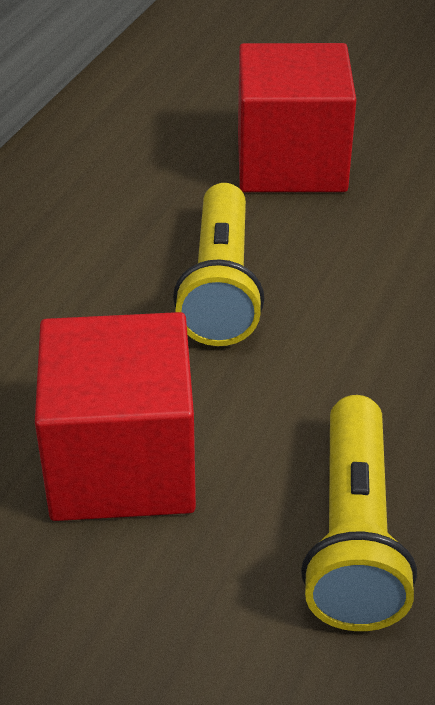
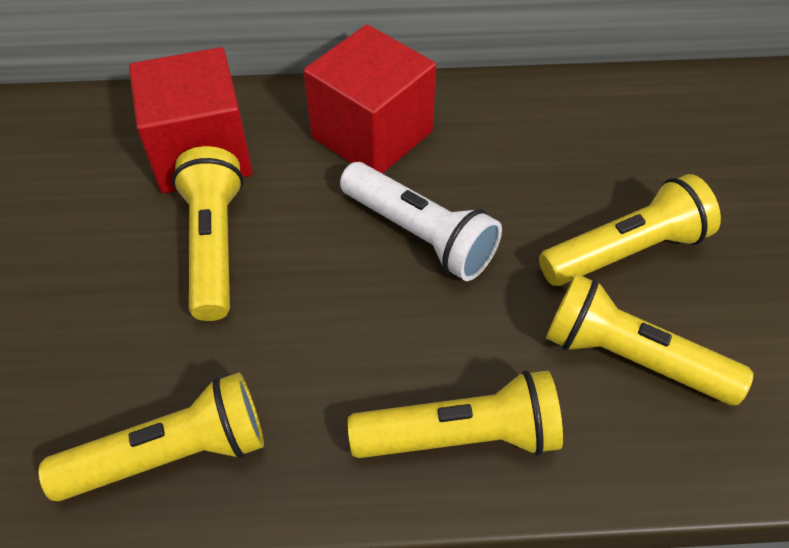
white flashlight: none = 0 -> [340,162,502,281] = 1
yellow flashlight: [173,183,264,346] [301,395,417,631] = 2 -> [39,373,264,501] [172,146,243,321] [348,370,563,458] [539,174,721,286] [546,274,753,405] = 5

